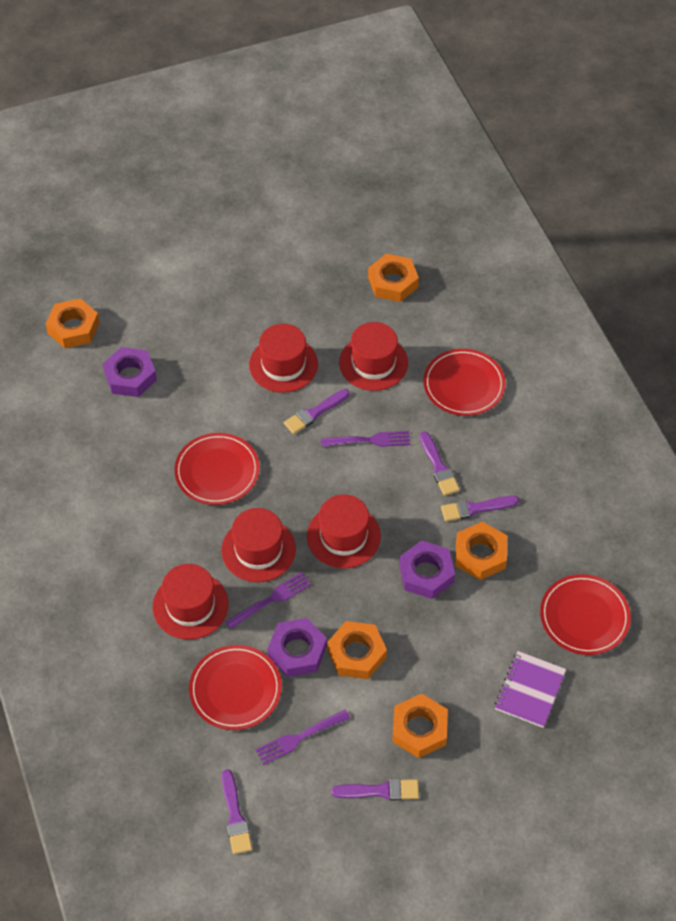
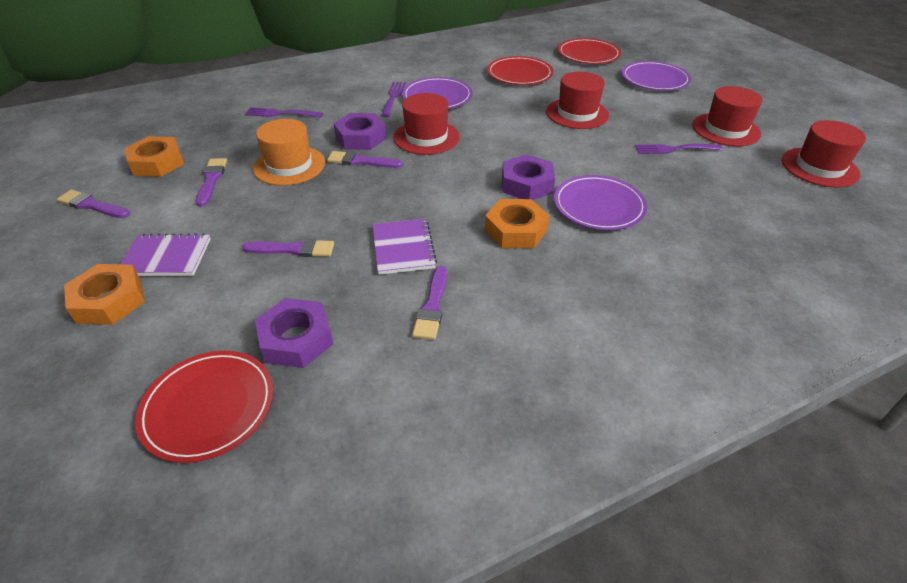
orange hat: none = 0 -> [253,119,325,186] = 1
orange nut: [46,298,100,348] [327,621,387,679] [368,254,419,302] [392,694,448,758] [455,522,507,580] = 5 -> [64,264,145,325] [125,136,184,177] [485,199,550,248] = 3
purple notebook: [495,651,566,728] = 1 -> [120,233,211,276] [372,219,437,275] = 2
purple plate: none = 0 -> [402,77,473,109] [554,175,647,230] [622,61,691,91] = 3
red hat: [153,564,229,640] [221,508,296,582] [249,324,318,393] [307,494,381,569] [339,322,408,391] = 5 -> [394,93,460,155] [546,72,609,129] [692,86,763,146] [782,120,866,188] = 4
red plate: [174,433,260,505] [189,645,282,730] [423,349,506,416] [540,574,631,655] = 4 -> [135,351,273,463] [487,56,553,85] [558,38,621,64] = 3

